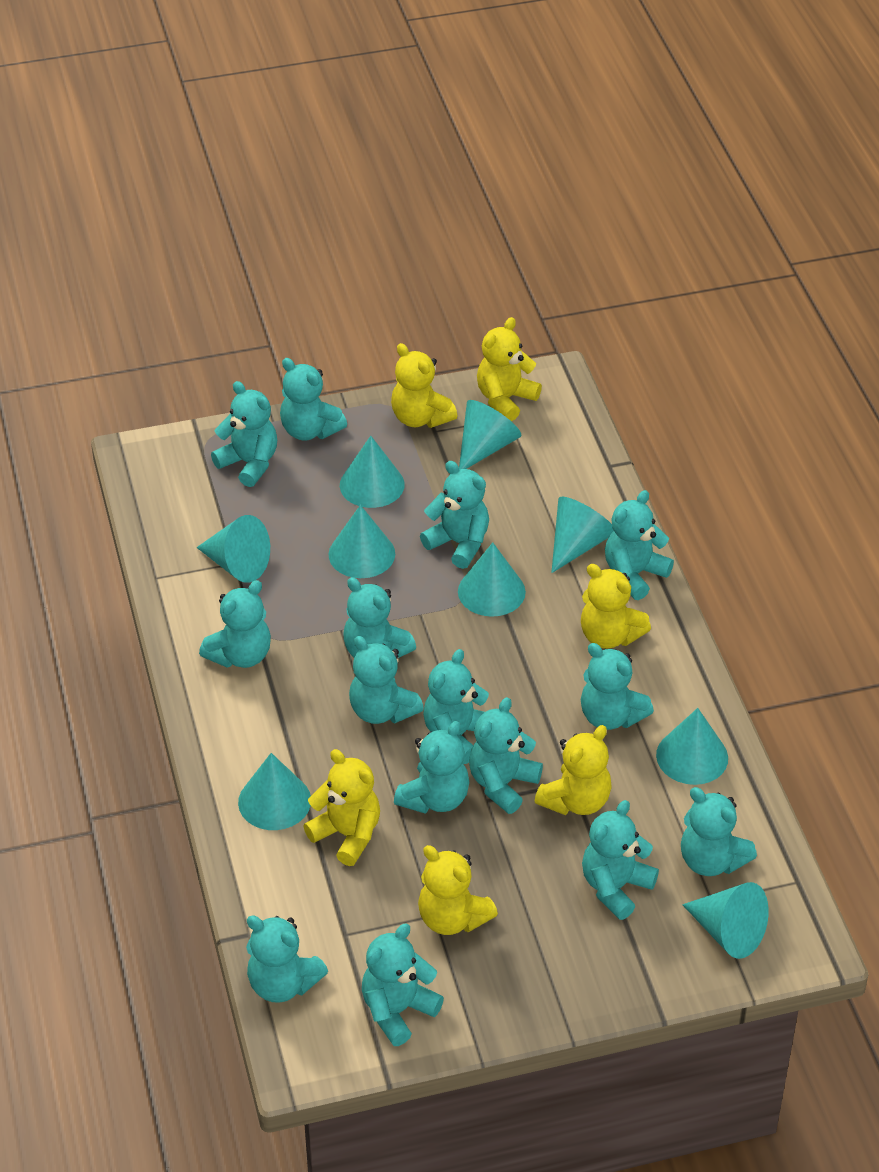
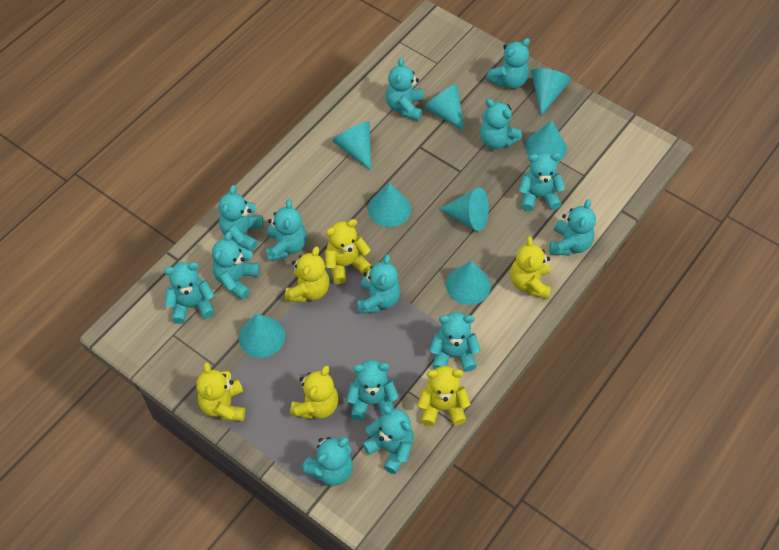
turquoise cone: [196,515,270,583] [238,753,311,830] [329,505,395,578] [340,436,405,508] [458,542,526,617] [459,400,522,469] [551,497,613,573] [656,708,728,785] [682,882,769,959] = 9 -> [239,314,285,358] [332,121,371,170] [368,183,411,227] [423,84,465,131] [439,187,489,231] [446,261,491,305] [525,120,567,162] [531,68,571,116] = 8
turquoise teddy bear: [199,580,271,668] [211,381,277,487] [246,915,328,1003] [280,358,347,441] [343,577,416,658] [349,636,424,724] [362,924,444,1046] [394,721,469,814] [420,461,489,569] [423,649,489,764] [469,697,543,814] [581,643,654,730] [582,800,659,920] [605,490,674,600] [681,787,757,876] = 15 -> [164,262,215,324] [212,231,260,300] [218,185,264,251] [266,199,306,261] [302,437,353,486] [346,360,399,421] [357,254,401,314] [362,405,414,474] [386,58,424,121] [429,312,481,372] [480,99,522,149] [486,38,530,89] [518,152,565,212] [549,199,596,256] = 14

